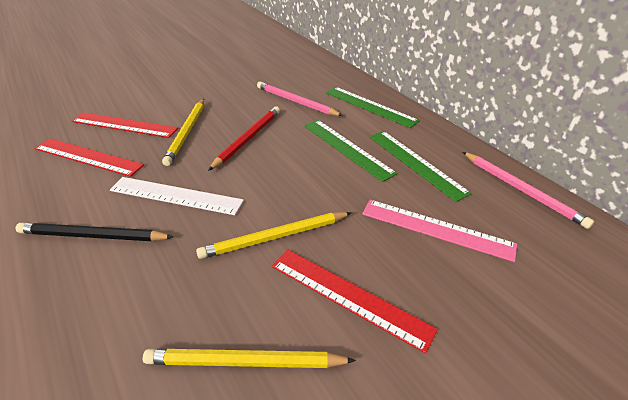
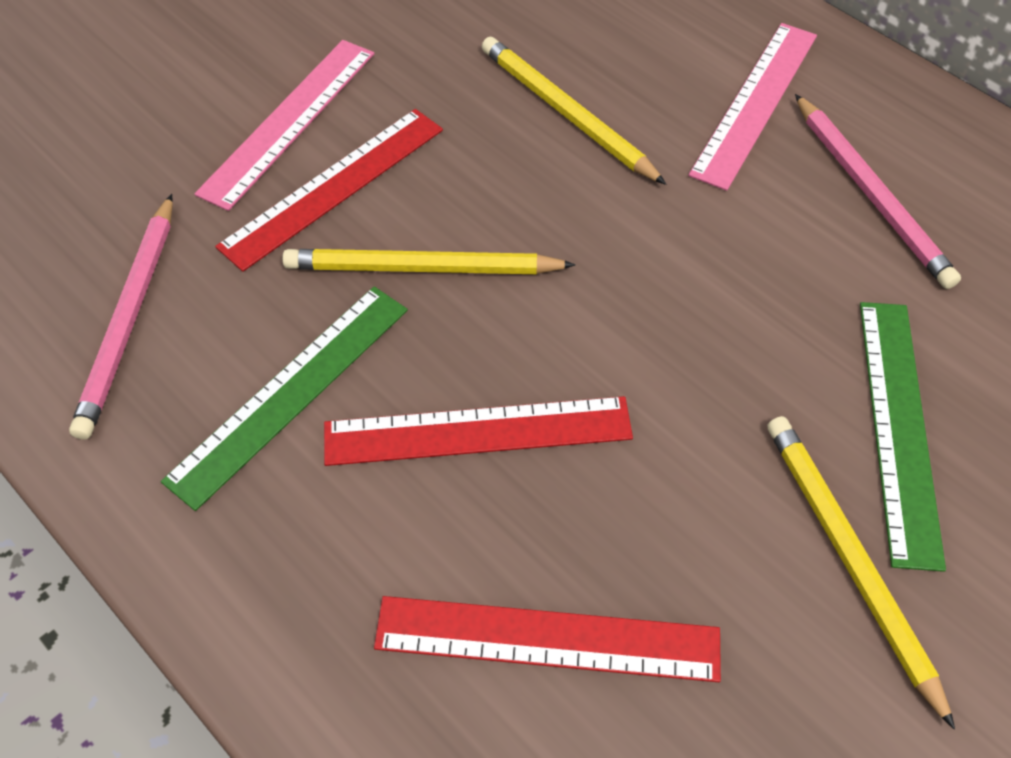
black pencil: [15,223,173,241] = 1 -> none = 0
green ruler: [304,120,398,182] [326,87,420,128] [369,131,472,202] = 3 -> [161,286,408,511] [860,302,946,572] = 2
pink ruler: [362,200,517,262] = 1 -> [194,40,375,211] [688,23,817,191] = 2
red pencil: [208,107,280,171] = 1 -> none = 0
white ruler: [110,177,244,215] = 1 -> none = 0

